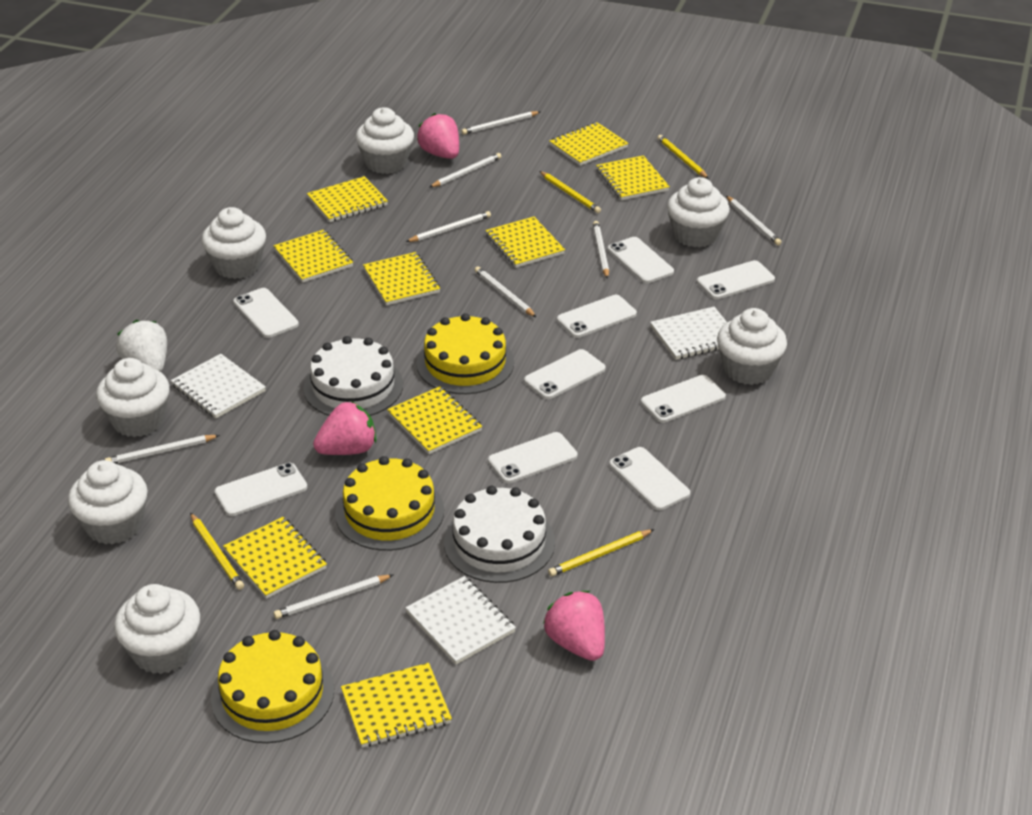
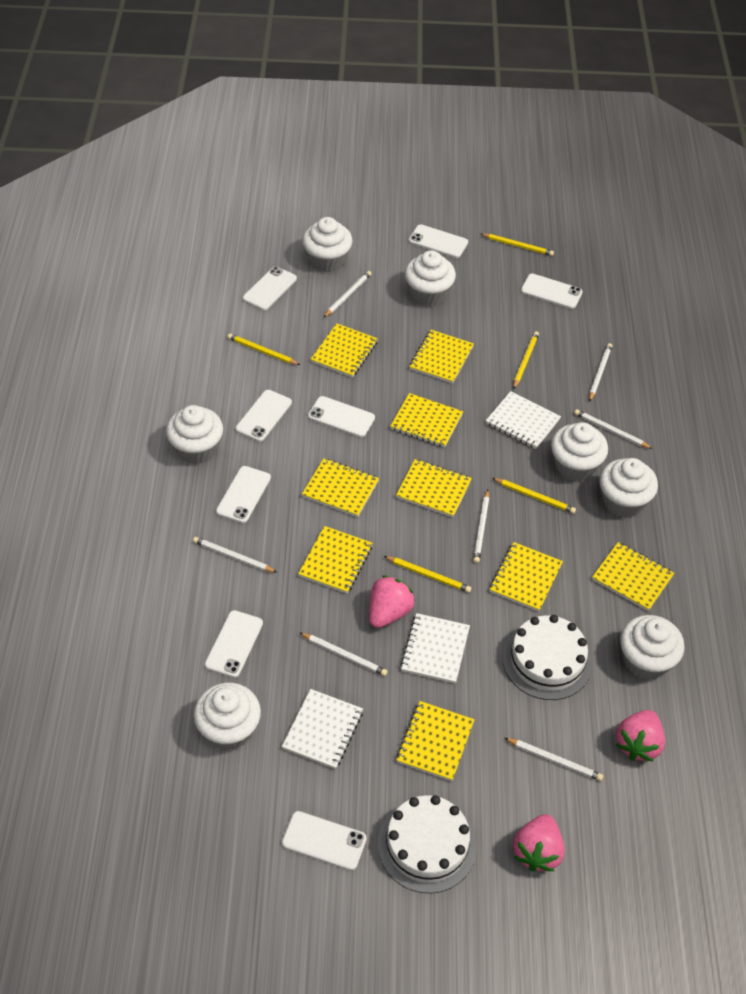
white pencil: [105,435,220,464] [274,575,393,619] [406,211,491,242] [430,153,502,187] [462,111,540,135] [475,266,536,317] [593,221,609,279] [726,196,782,245] = 8 -> [193,537,277,573] [299,632,387,676] [323,271,372,318] [473,490,489,563] [505,738,603,781] [574,409,653,449] [589,343,612,402] = 7
white phone: [215,463,307,516] [233,288,299,338] [488,432,578,483] [524,349,606,399] [557,295,637,338] [608,237,674,283] [609,447,690,510] [641,375,726,423] [697,260,775,299] = 9 -> [205,610,263,678] [216,466,271,523] [235,390,292,442] [243,266,297,310] [282,811,367,870] [308,396,375,437] [409,224,468,258] [521,273,583,309] = 8
white strawberry: [116,320,167,372] = 1 -> none = 0
yellow cake: [211,630,334,743] [335,456,444,551] [416,313,514,394] = 3 -> none = 0
yellow pencil: [190,513,244,590] [539,171,601,213] [548,529,654,576] [657,135,709,179] = 4 -> [228,334,300,365] [384,556,471,593] [481,233,554,256] [492,478,576,514] [513,331,539,389] = 5

